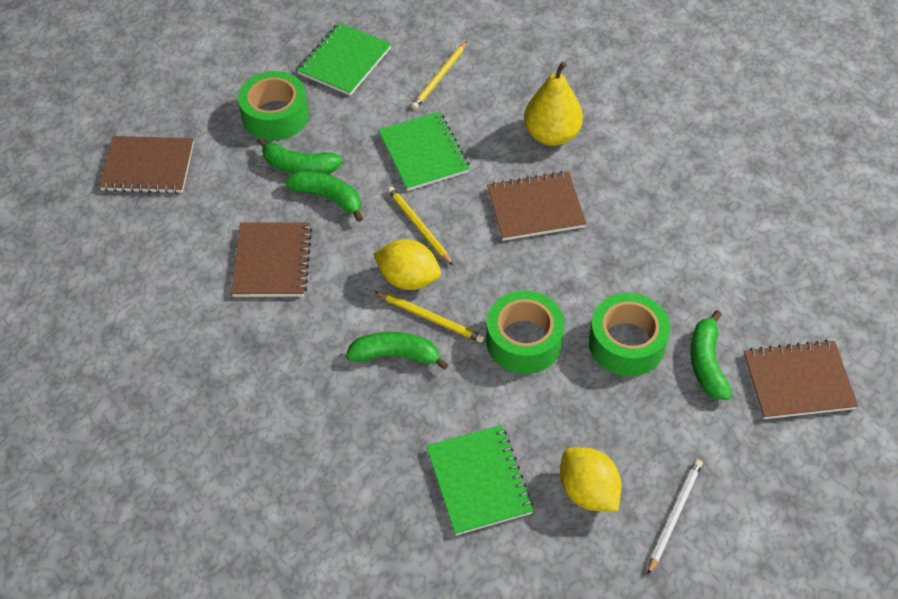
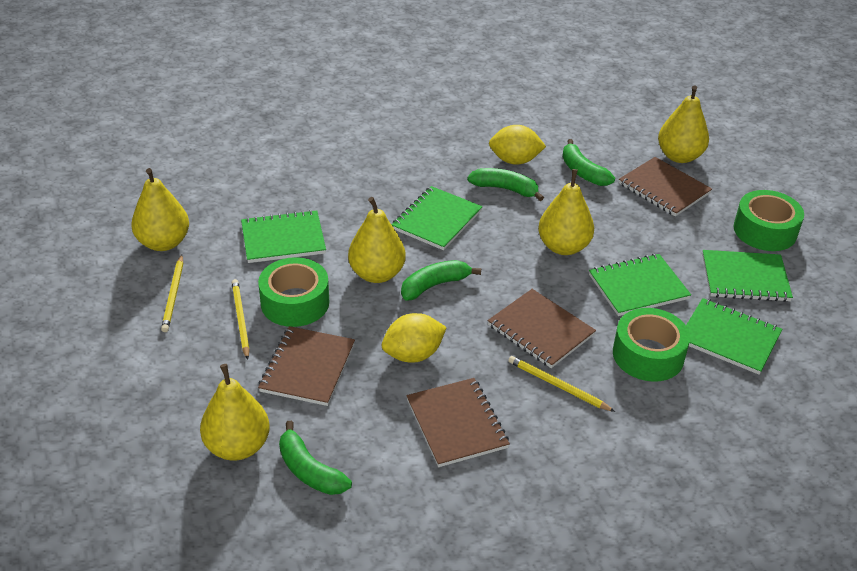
green notebook: [297,23,391,96] [378,111,470,191] [426,425,534,536] = 3 -> [241,210,326,263] [391,186,483,250] [589,254,691,316] [686,298,782,375] [702,250,793,302] = 5
white pencil: [647,459,703,575] = 1 -> none = 0
yellow pear: [524,61,583,146] = 1 -> [131,168,189,251] [200,364,270,460] [348,197,406,283] [538,169,594,255] [658,85,709,163] = 5

